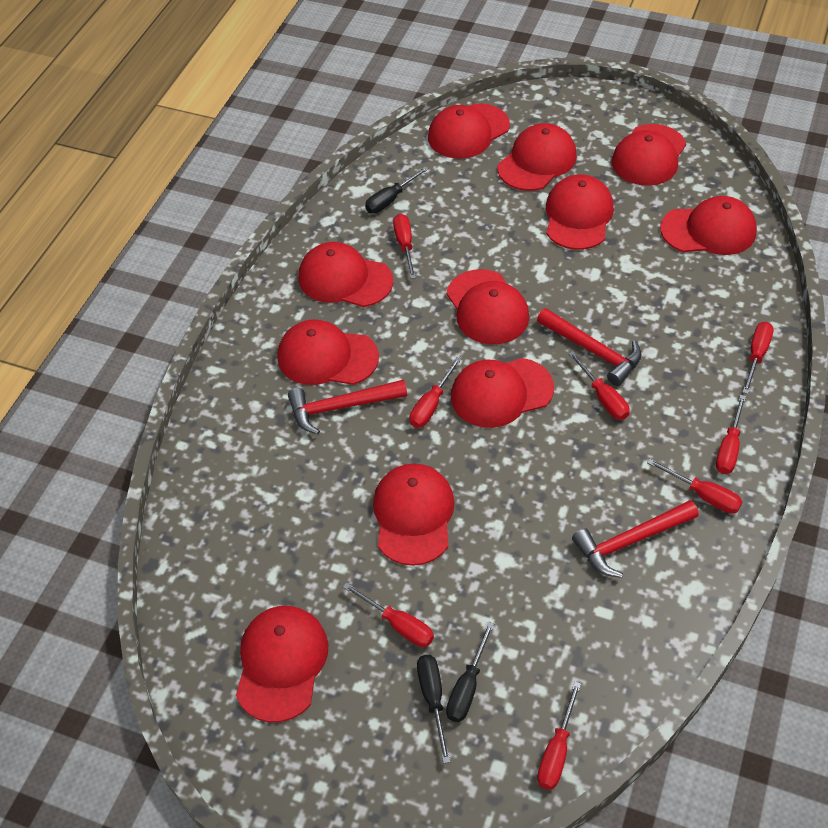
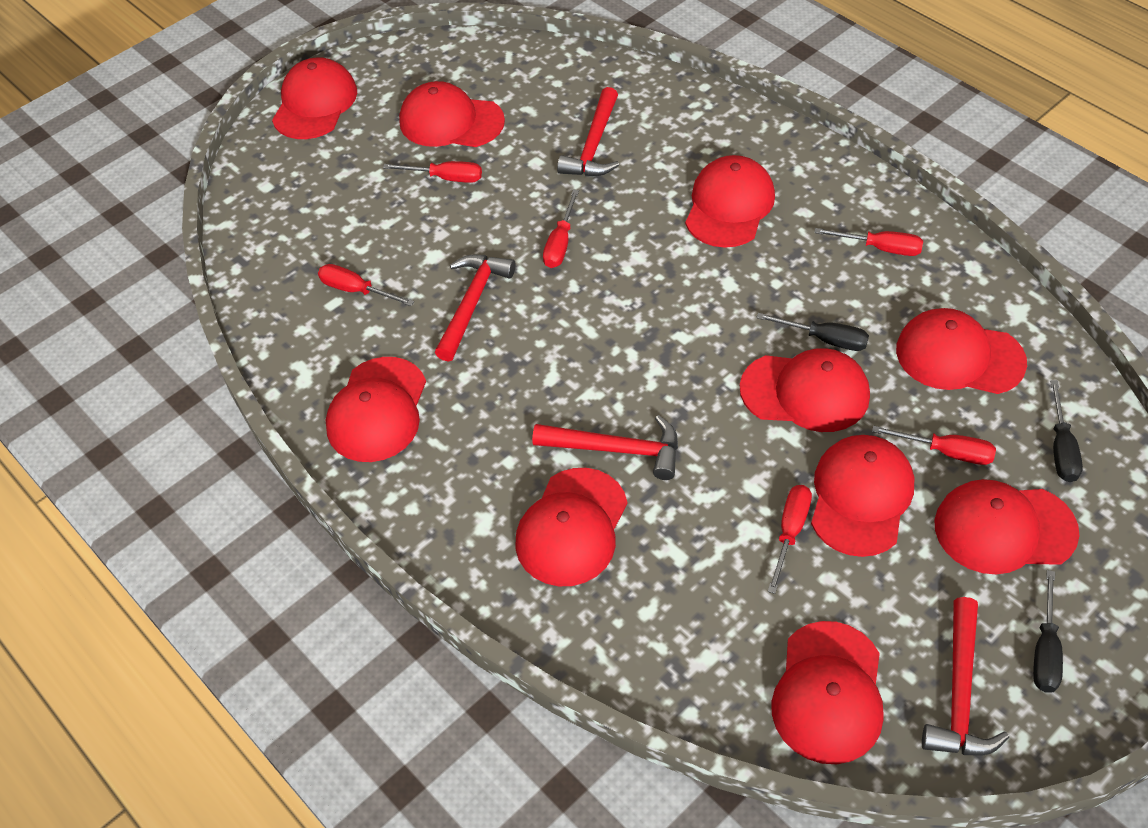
red cap: [236,606,328,722] [277,320,379,385] [299,242,393,307] [373,463,455,566] [428,103,510,159] [446,269,529,344] [451,358,554,428] [498,123,577,191] [546,174,614,250] [612,124,686,186] [660,196,757,255] = 11 -> [272,57,357,139] [326,357,426,462] [399,81,505,147] [515,468,627,586] [685,155,775,248] [740,348,870,432] [771,621,884,764] [811,435,914,557] [896,308,1027,394] [934,479,1079,574] = 10
red hammer: [288,379,407,434] [537,308,642,386] [572,500,699,578] = 3 -> [435,255,515,361] [532,415,678,480] [557,87,619,177] [922,597,1009,755] = 4
red screwdriver: [343,583,434,647] [393,214,416,279] [410,357,461,428] [537,681,581,790] [568,351,629,420] [647,459,742,513] [716,395,746,474] [743,322,774,394] = 8 -> [318,264,414,306] [383,161,482,183] [543,190,579,268] [768,485,812,594] [814,228,923,256] [872,426,996,465] = 6

